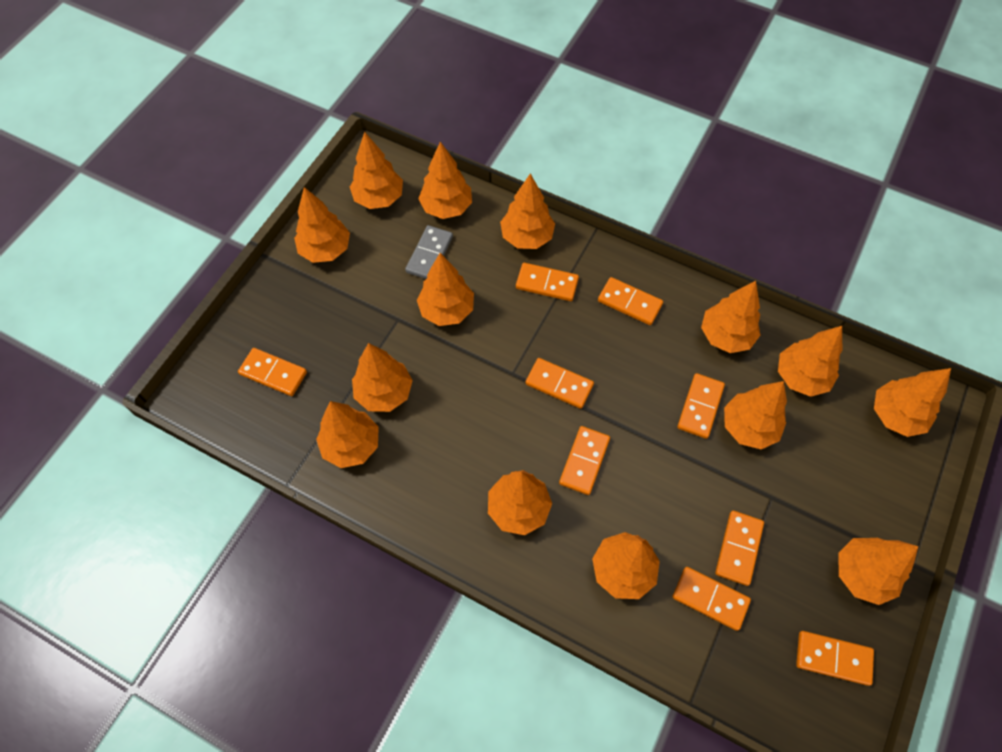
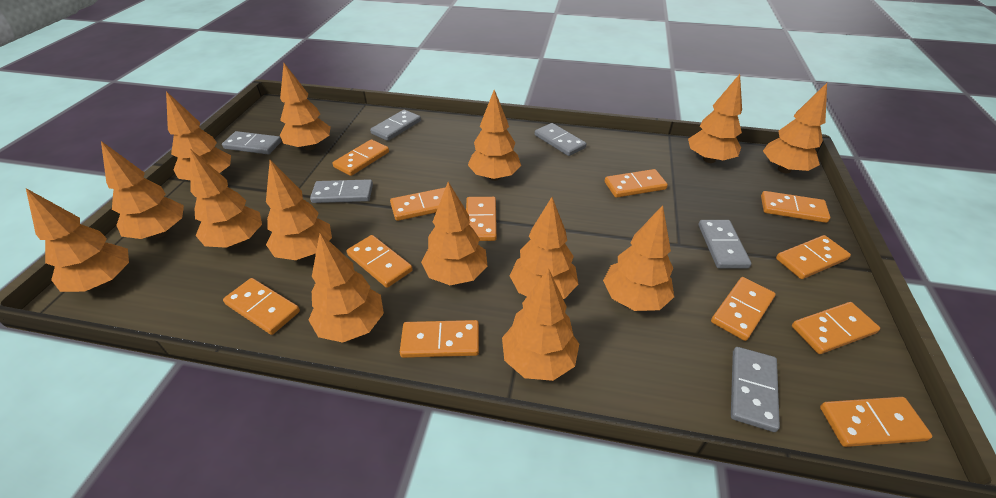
grey domino: [405,225,453,279] = 1 -> [222,131,282,154] [310,179,373,203] [370,110,421,141] [535,123,586,156] [699,220,752,269] [731,347,780,432] = 6
orange domino: [238,348,307,396] [516,263,579,301] [525,358,594,409] [559,426,610,495] [598,277,663,325] [673,567,751,631] [677,373,725,439] [715,511,764,586] [796,631,874,686] = 9 -> [223,278,300,335] [333,139,389,176] [347,235,413,288] [390,188,445,221] [400,320,479,358] [466,197,497,241] [605,169,668,198] [711,277,776,341] [761,191,830,223] [776,235,851,279] [792,302,880,354] [820,397,932,447] = 12

